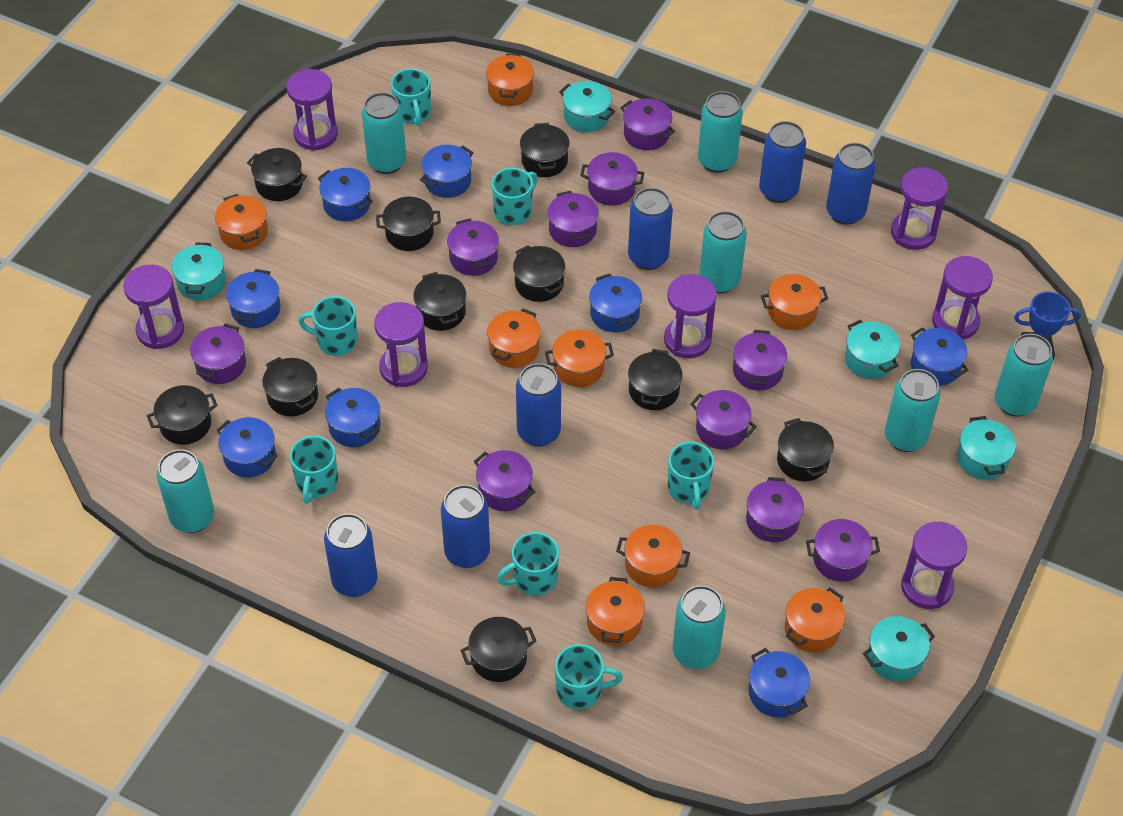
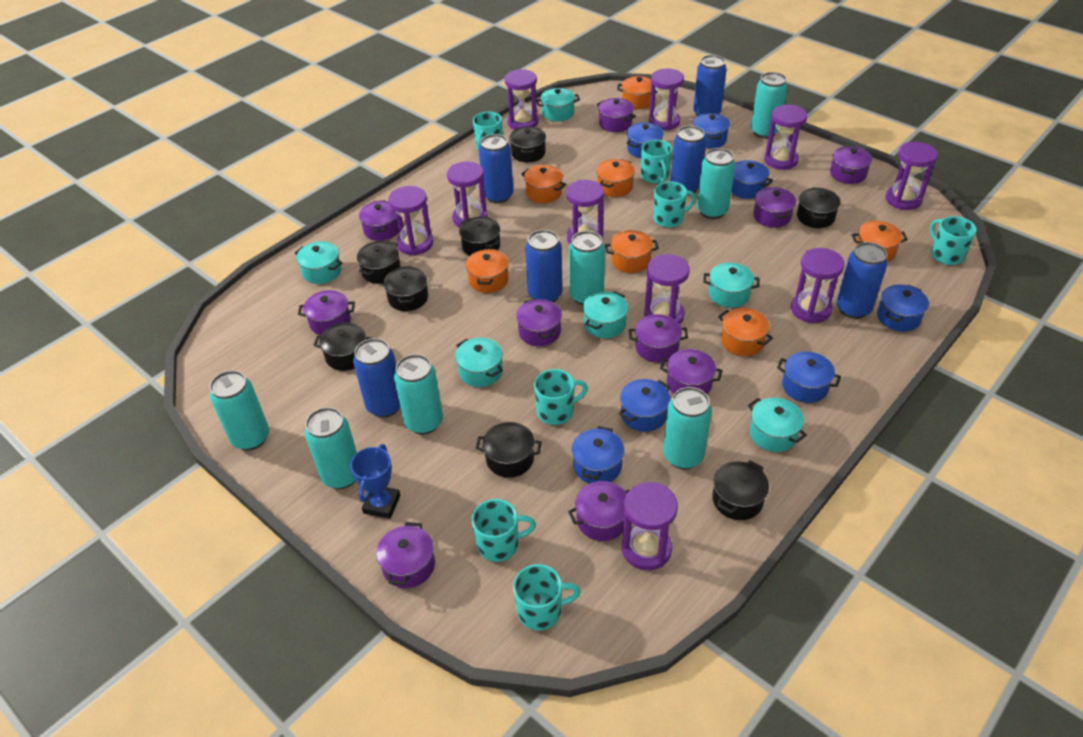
black pot: [147,385,218,445] [247,148,307,201] [262,357,318,416] [376,197,441,251] [413,272,466,331] [461,617,536,682] [513,245,565,302] [520,123,570,177] [628,349,683,410] [777,418,834,481] = 10 -> [313,323,372,371] [357,241,401,284] [383,266,428,311] [459,217,500,256] [476,422,542,477] [509,127,546,162] [712,460,769,520] [797,187,841,228] = 8
blue pot: [216,417,278,477] [226,269,281,328] [318,168,373,221] [325,388,381,447] [420,145,473,198] [589,274,642,332] [749,648,810,717] [911,327,969,386] = 8 -> [572,426,624,484] [619,379,671,432] [626,123,664,158] [693,113,730,149] [731,160,773,199] [777,351,841,403] [877,285,929,331] = 7
orange pot: [215,194,268,250] [486,53,534,106] [487,308,541,368] [545,329,614,387] [586,577,645,645] [616,525,690,588] [761,274,828,330] [785,588,845,653] = 8 -> [466,249,509,293] [521,165,566,203] [596,159,635,197] [605,230,659,273] [617,76,658,109] [718,308,773,356] [852,221,908,262] = 7
purple hourglass: [123,265,184,349] [287,69,338,151] [374,302,428,387] [664,274,717,358] [891,167,948,250] [901,522,967,609] [932,256,993,340] = 7 -> [389,186,433,256] [447,161,488,228] [505,69,539,130] [566,180,604,244] [622,482,678,570] [644,254,690,324] [649,68,684,130] [764,105,807,170] [791,248,845,323] [885,142,938,210] = 10
turquoise pot: [171,242,226,300] [559,81,615,132] [845,319,901,379] [863,616,935,681] [957,416,1016,480] = 5 -> [295,241,343,284] [455,338,503,387] [536,88,580,122] [583,291,628,338] [703,263,759,308] [748,398,807,452] = 6

